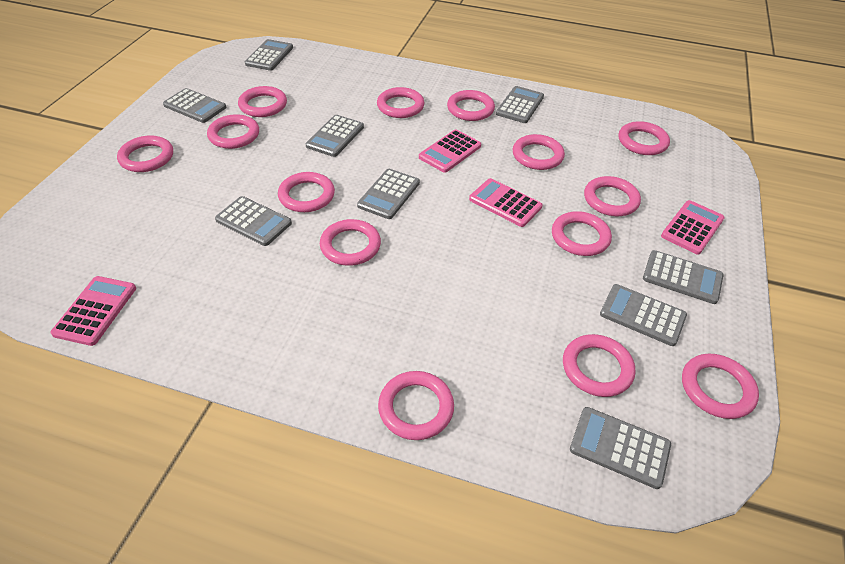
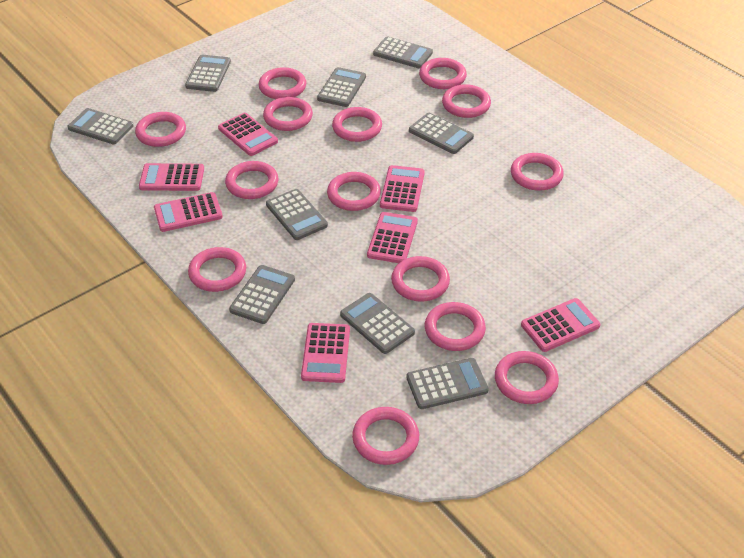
pink calculator: [50,276,136,346] [419,130,481,173] [469,178,543,227] [661,200,725,254] = 4 -> [139,163,204,191] [154,192,223,232] [218,113,278,156] [301,323,350,383] [367,212,418,263] [380,165,425,212] [521,298,600,352] = 7

